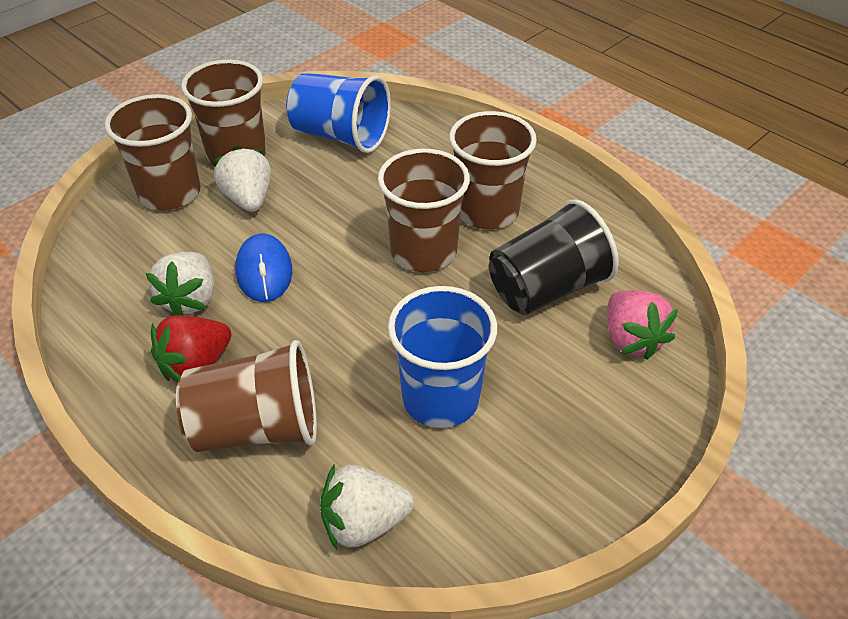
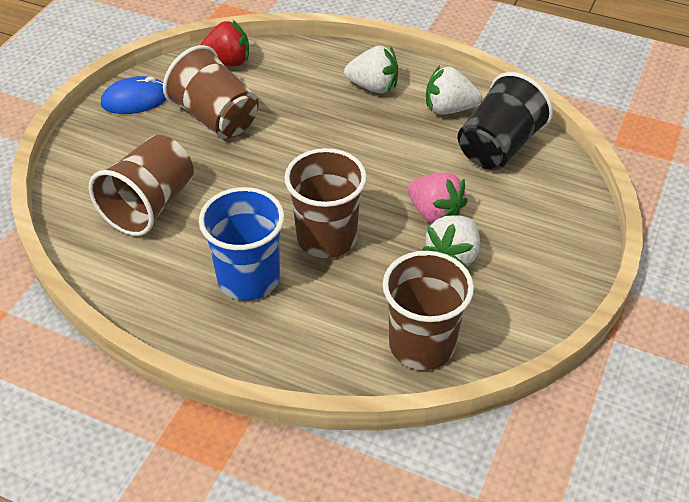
blue cup: [286,73,391,153] [388,286,497,428] = 2 -> [199,187,284,301] = 1
brown cup: [105,94,200,210] [176,340,317,452] [181,60,266,167] [378,149,470,272] [449,111,537,229] = 5 -> [89,135,194,236] [163,45,259,139] [284,148,367,258] [383,251,474,370] = 4

